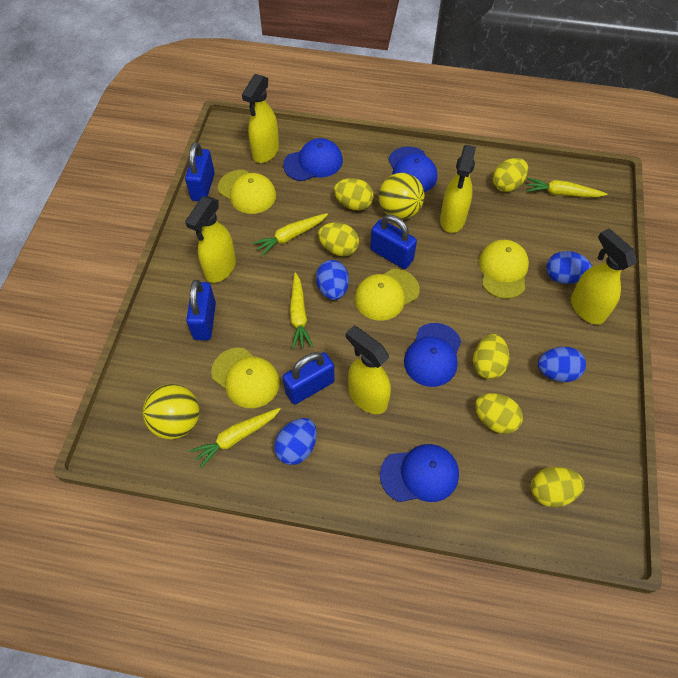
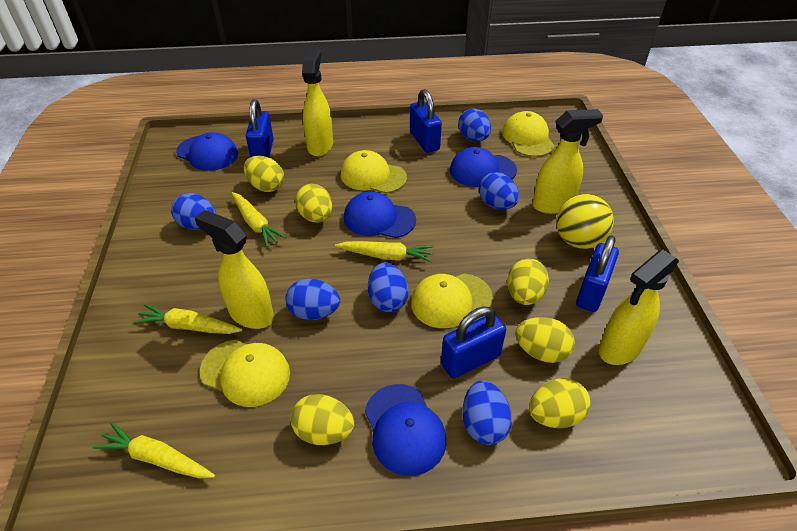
blue egg: [274,418,317,465] [316,260,349,300] [538,347,586,382] [546,251,592,284] = 4 -> [171,193,216,230] [285,279,340,320] [368,262,409,312] [458,108,491,142] [462,380,512,445] [479,172,519,210] = 6
yellow ball: [142,384,199,440] [379,173,424,219] = 2 -> [556,194,614,249] = 1
yellow spray bottle: [185,196,236,283] [242,74,279,163] [346,326,391,414] [440,145,476,233] [571,228,637,325] = 5 -> [195,210,274,329] [302,49,333,157] [532,109,603,214] [598,250,679,365] = 4

